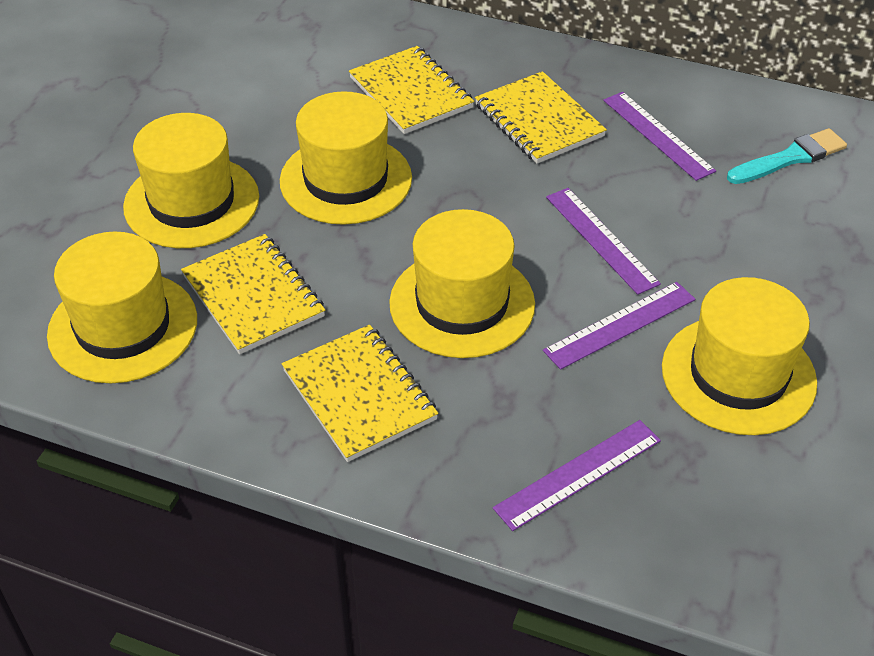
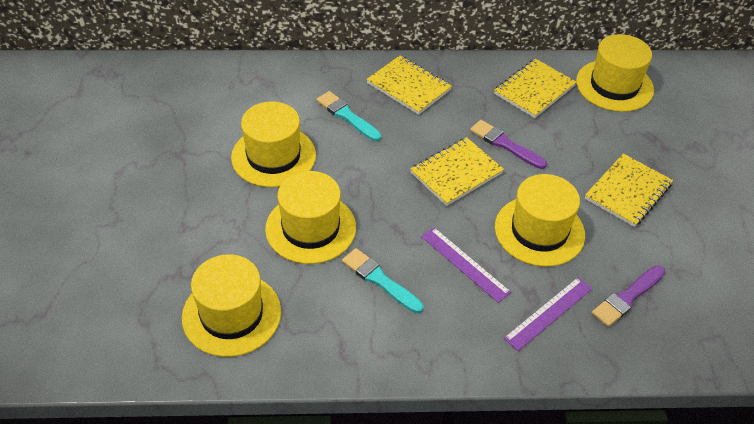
purple brush: none = 0 -> [470,120,547,169] [592,265,665,327] = 2
purple ruler: [493,420,661,531] [543,282,695,370] [546,188,661,295] [603,92,716,181] = 4 -> [421,227,511,303] [504,277,592,351] = 2
turquoise brush: [727,128,847,184] = 1 -> [316,91,381,141] [342,248,424,313] = 2

